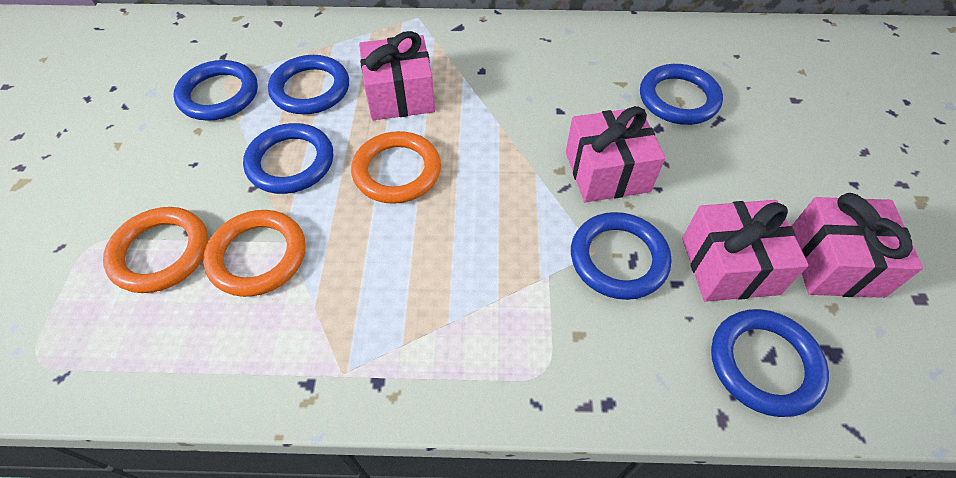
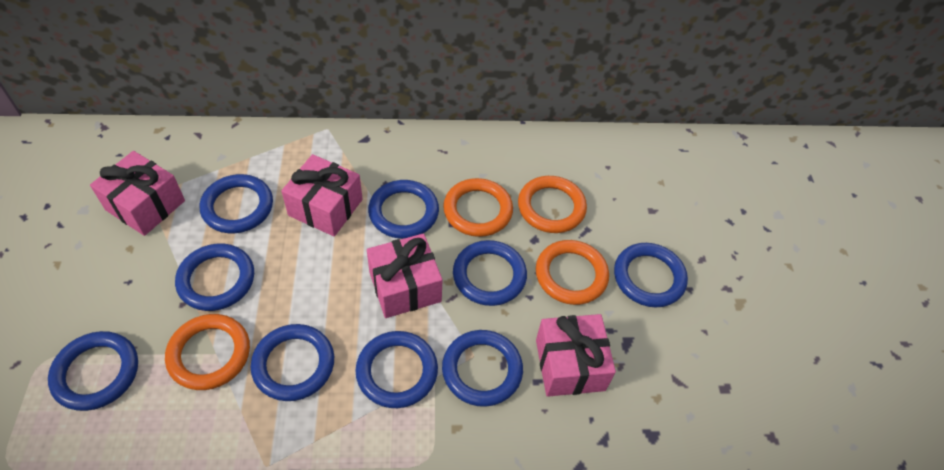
blue ring: [174,60,258,121] [243,123,333,194] [268,55,349,114] [571,212,671,300] [640,64,723,125] [711,309,829,417] = 6 -> [48,331,138,411] [175,243,254,311] [200,174,273,233] [251,324,334,401] [355,331,438,408] [368,180,439,239] [442,330,523,407] [453,240,527,306] [614,243,688,307] = 9
orange ring: [103,207,208,293] [203,210,306,297] [351,131,441,204] = 3 -> [165,314,250,390] [443,178,513,237] [518,176,587,233] [536,240,609,305] = 4

